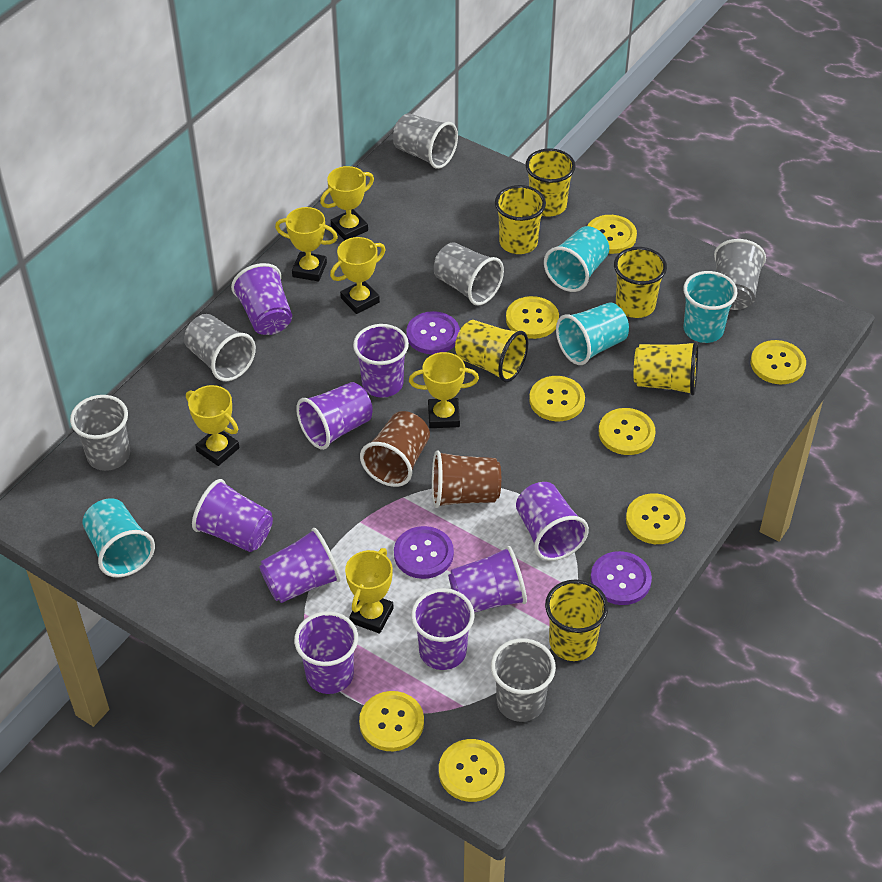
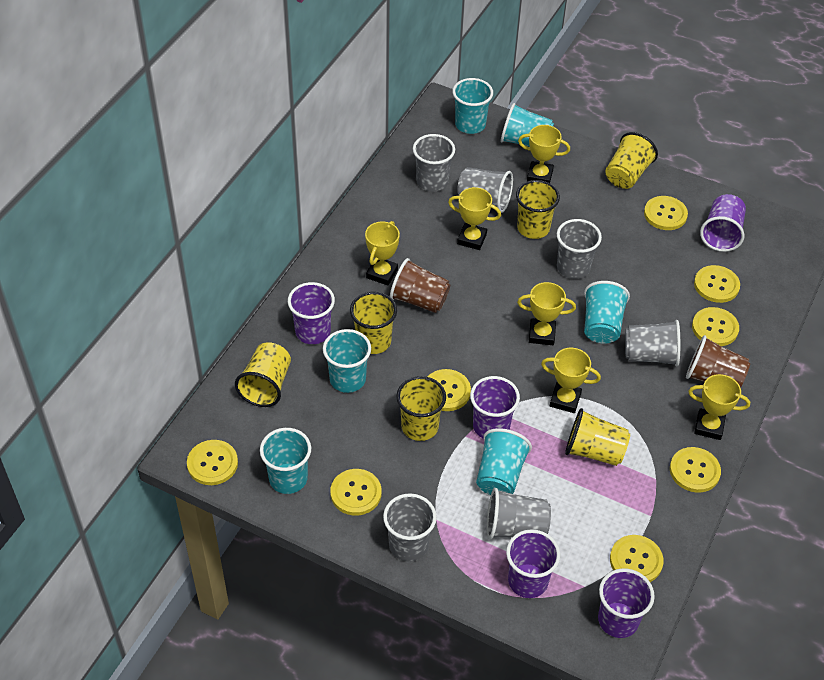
purple button: [394,526,454,579] [406,311,460,354] [590,551,652,605] = 3 -> none = 0
purple cup: [192,479,273,552] [231,263,292,335] [259,528,341,603] [294,611,358,694] [296,382,373,450] [353,324,409,398] [411,588,475,670] [448,546,527,612] [516,482,589,561] = 9 -> [288,282,335,344] [470,376,520,438] [506,529,560,598] [598,568,655,638] [700,194,746,252] = 5
turquoise cup: [83,498,155,578] [544,226,609,292] [556,302,629,365] [683,271,737,343] = 4 -> [260,428,311,494] [323,329,371,393] [452,78,493,134] [476,428,532,495] [501,103,554,147] [584,281,630,344] = 6

